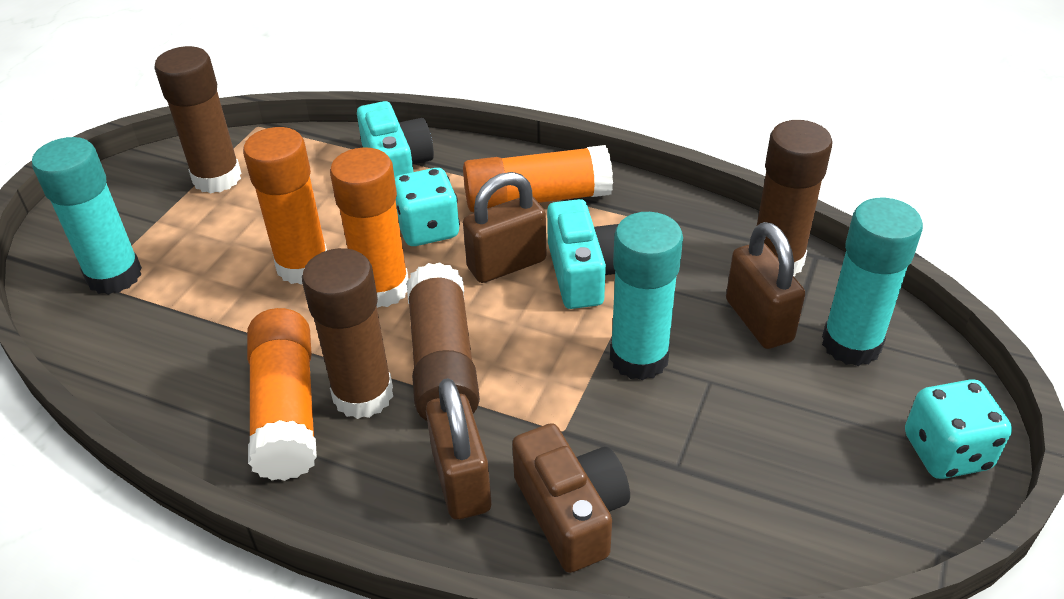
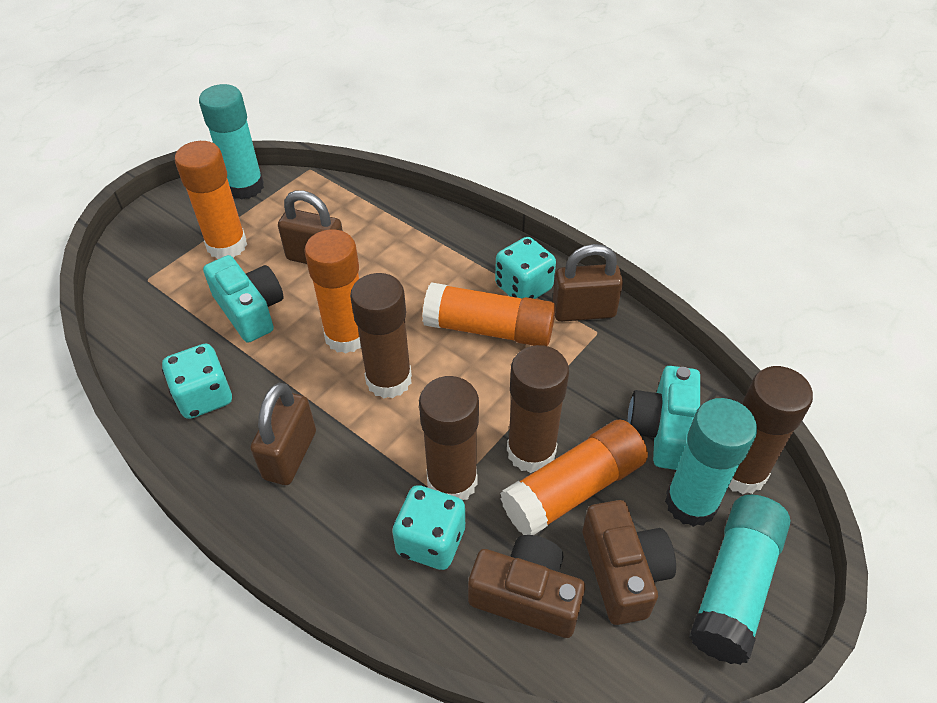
brown camera: [512,423,630,573] = 1 -> [468,535,585,638] [583,500,676,625] = 2
turquoise dice: [395,168,460,246] [905,379,1012,479] = 2 -> [162,344,232,419] [392,485,465,570] [495,237,556,299] = 3

